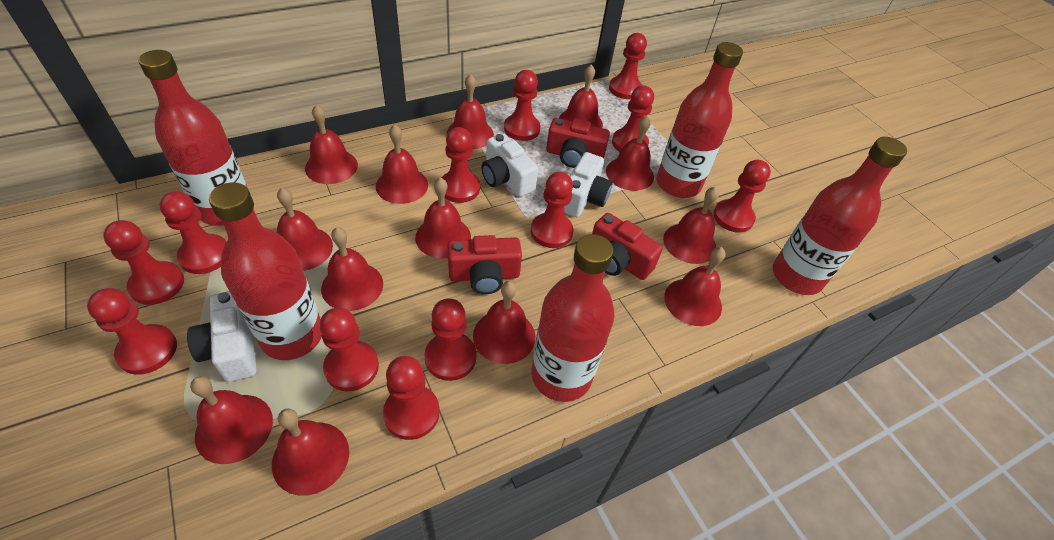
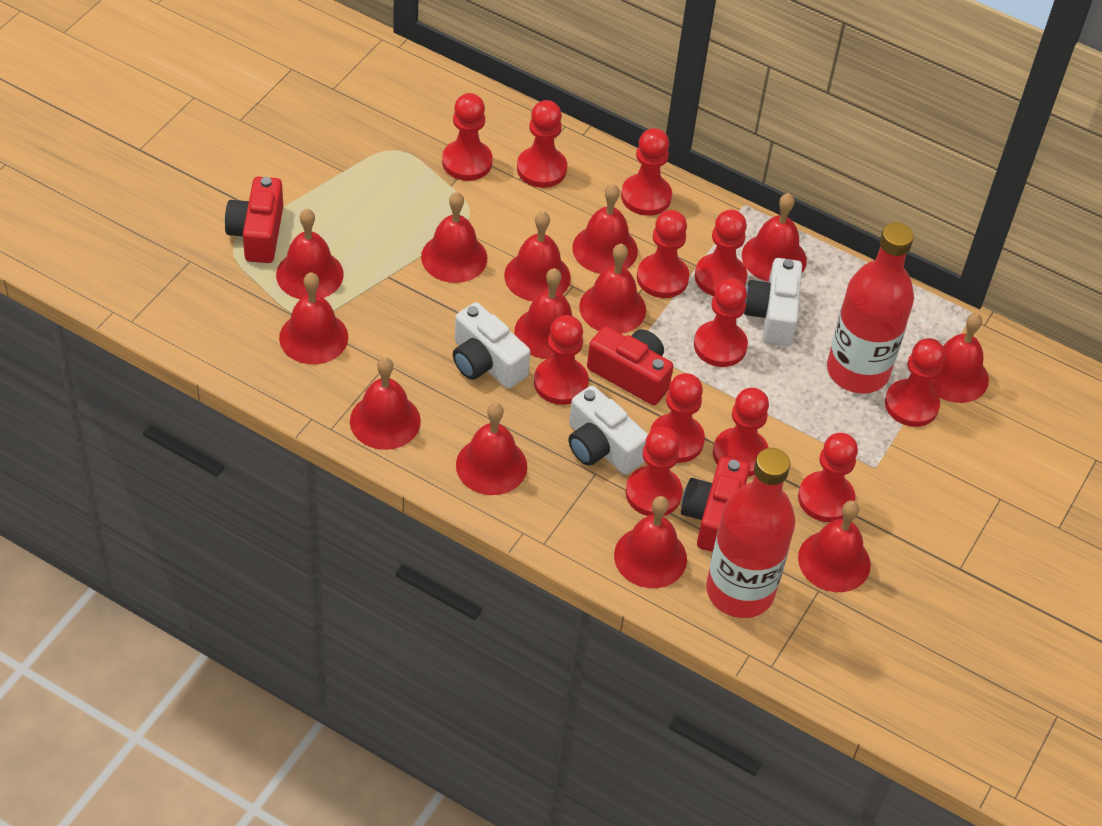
red bottle: [138,50,247,226] [209,182,322,360] [531,234,614,402] [656,42,743,198] [773,137,907,295] = 5 -> [706,448,795,618] [827,222,914,394] = 2

